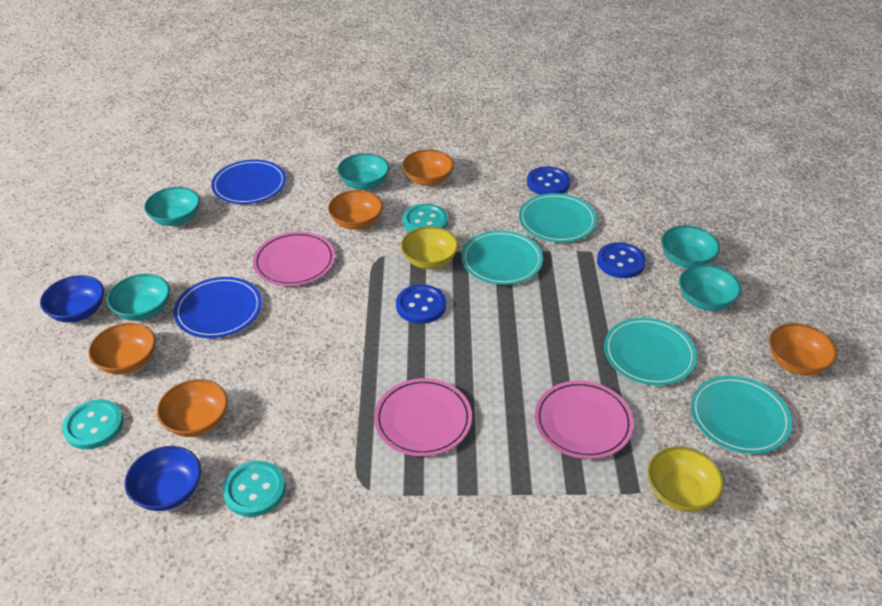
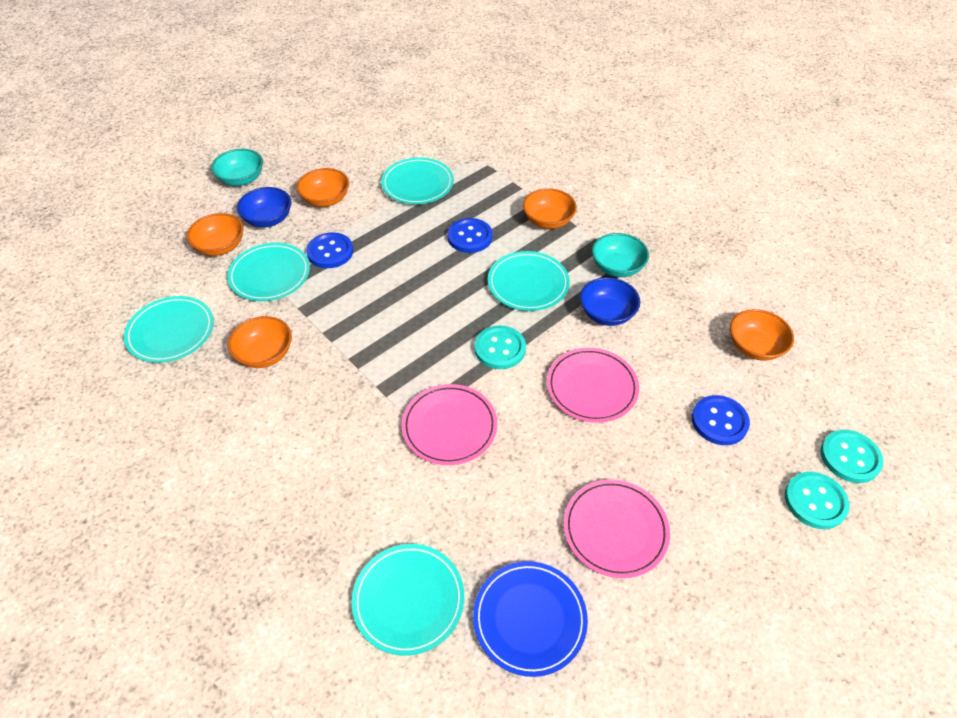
blue plate: [174,277,262,338] [211,160,286,204] = 2 -> [473,561,588,677] = 1
turquoise bowl: [107,274,170,321] [144,187,200,226] [337,153,389,190] [661,226,720,268] [679,264,741,311] = 5 -> [211,149,263,186] [592,233,649,277] = 2
turquoise plate: [461,230,543,285] [519,193,597,243] [604,317,697,386] [691,376,792,454] = 4 -> [124,296,214,363] [227,243,310,301] [352,544,464,656] [381,158,454,204] [488,251,570,311] = 5
yellow bowl: [401,226,459,269] [647,446,724,512] = 2 -> none = 0

